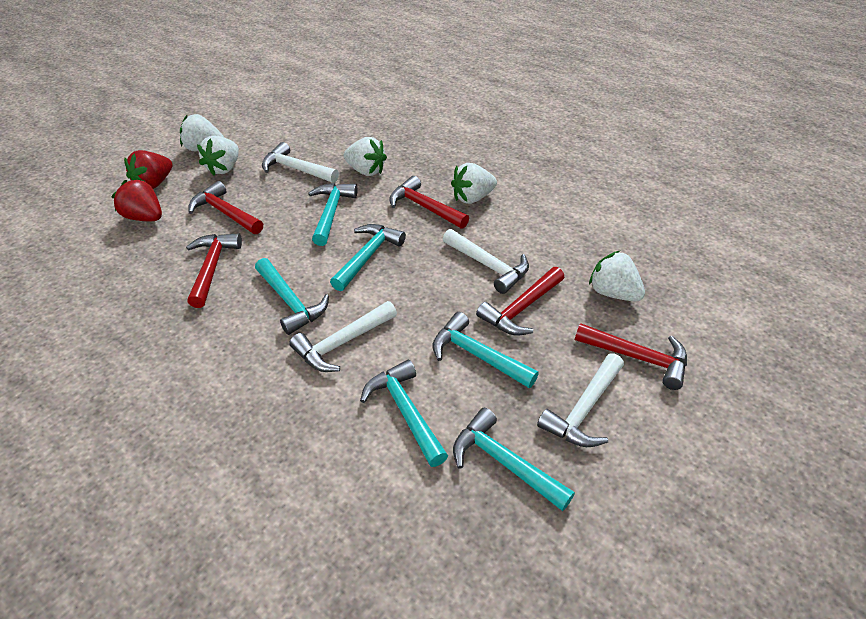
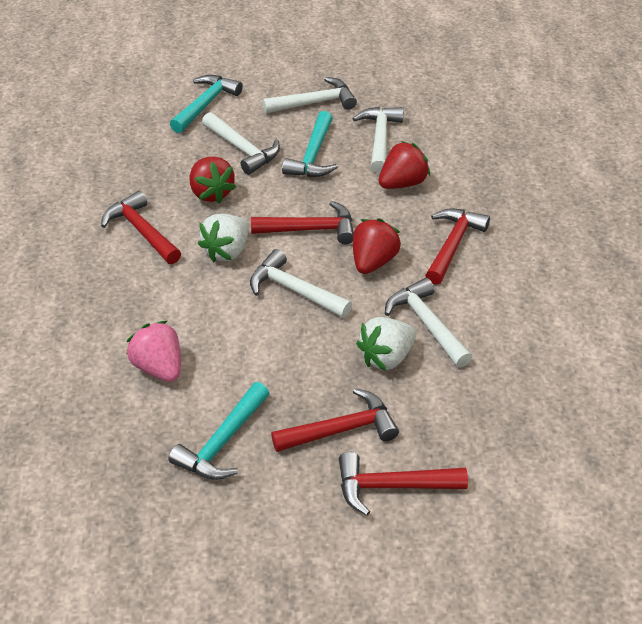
pink strawberry: none = 0 -> [126,321,181,382] = 1
red strawberry: [111,179,162,221] [124,150,173,189] = 2 -> [190,156,236,204] [353,218,401,274] [379,141,430,189] = 3
turquoise hammer: [255,258,329,335] [308,183,357,246] [330,224,406,291] [360,360,448,467] [432,312,539,388] [453,408,575,511] = 6 -> [168,382,269,480] [170,75,243,133] [282,111,338,177] = 3
white hammer: [262,142,339,183] [289,301,397,372] [443,229,529,294] [537,353,624,447] = 4 -> [202,112,280,175] [250,249,352,318] [263,77,357,113] [353,107,404,173] [385,278,472,368] = 5
white strawberry: [180,114,224,151] [197,136,239,175] [343,137,387,176] [451,163,497,204] [589,250,645,301] = 5 -> [198,214,249,262] [356,317,416,371] = 2

